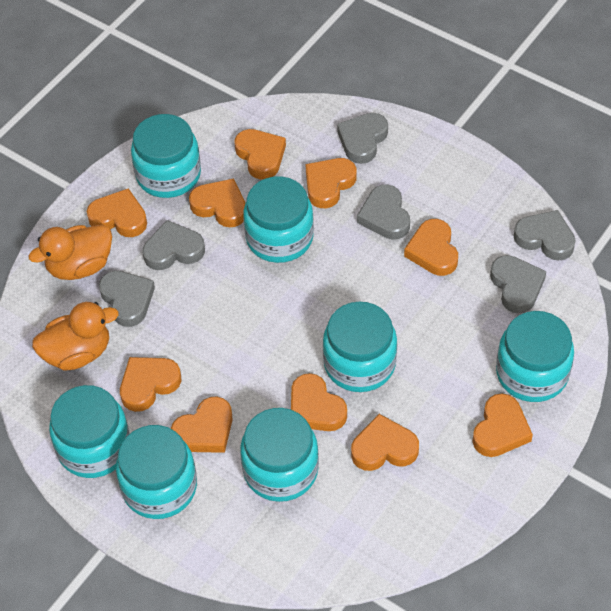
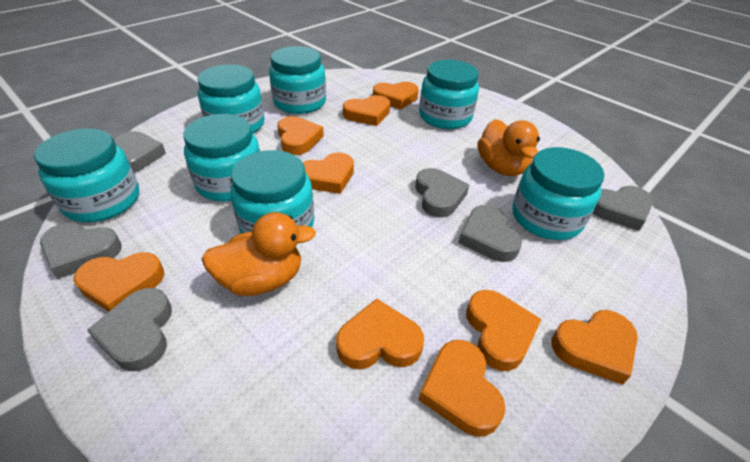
orange heart: [87,188,147,237] [120,357,181,412] [171,397,233,453] [189,178,245,227] [234,129,286,179] [291,373,347,431] [306,158,356,208] [351,414,419,471] [404,219,458,276] [472,394,533,457] = 10 -> [74,252,164,312] [277,116,324,155] [302,152,354,194] [336,299,424,369] [343,95,390,126] [373,82,419,110] [419,340,506,437] [466,290,541,371] [551,310,638,385] = 9

